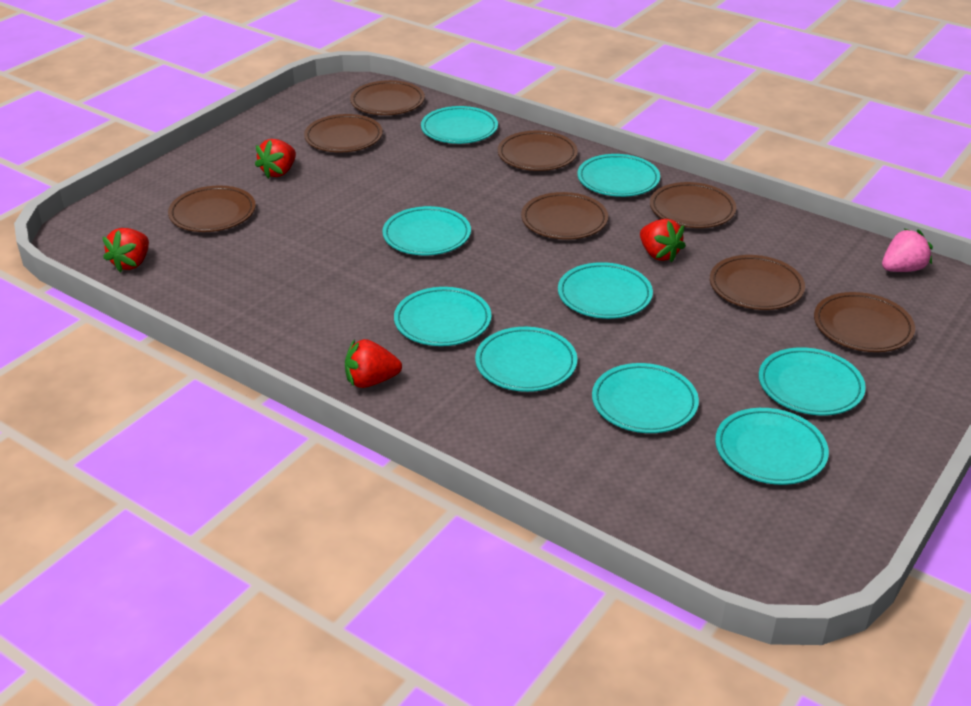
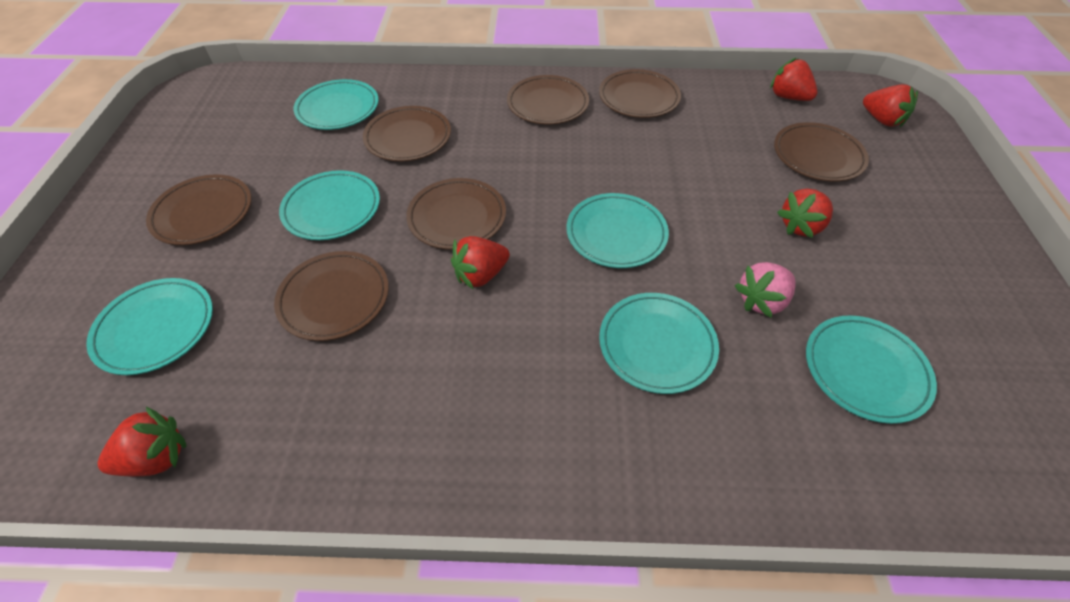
brown plate: [168,186,256,232] [304,114,383,152] [350,80,425,115] [498,131,578,171] [521,192,608,240] [650,182,736,228] [710,255,805,310] [814,292,915,352] = 8 -> [146,174,252,245] [274,251,389,341] [363,106,451,161] [406,178,506,250] [507,75,589,124] [599,69,681,118] [774,122,869,182] = 7
red strawberry: [103,228,149,273] [255,139,296,179] [345,339,402,388] [640,219,686,263] = 4 -> [98,407,187,477] [451,236,510,290] [770,57,817,101] [777,188,833,238] [863,84,918,127] = 5
turquoise plate: [382,206,471,255] [394,287,491,346] [421,106,498,144] [475,327,577,392] [558,262,653,319] [577,154,660,197] [592,363,699,433] [715,408,829,485] [759,347,866,415] = 9 -> [86,278,213,375] [279,170,380,240] [293,79,379,130] [566,193,669,268] [599,293,719,394] [806,315,937,424] = 6

